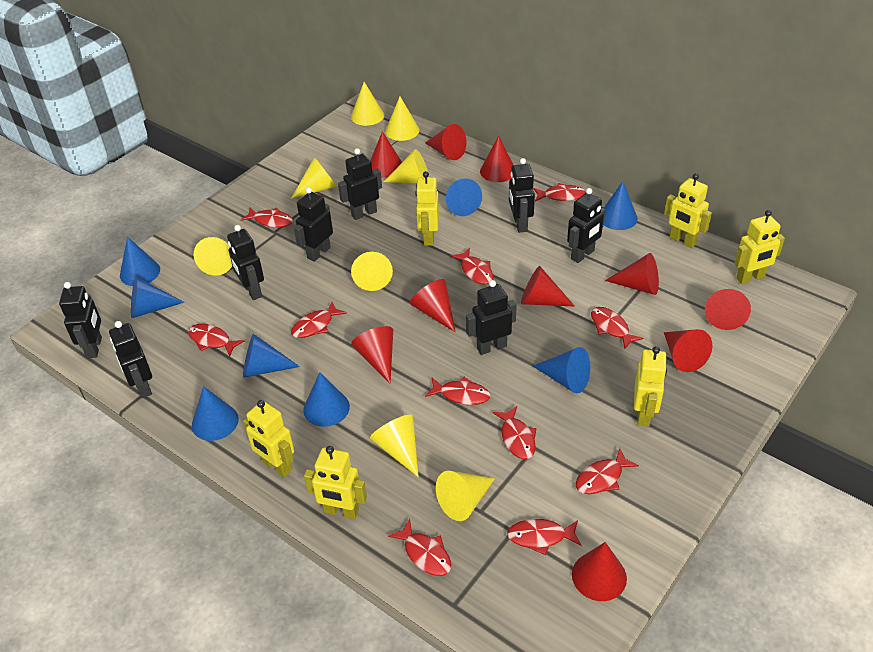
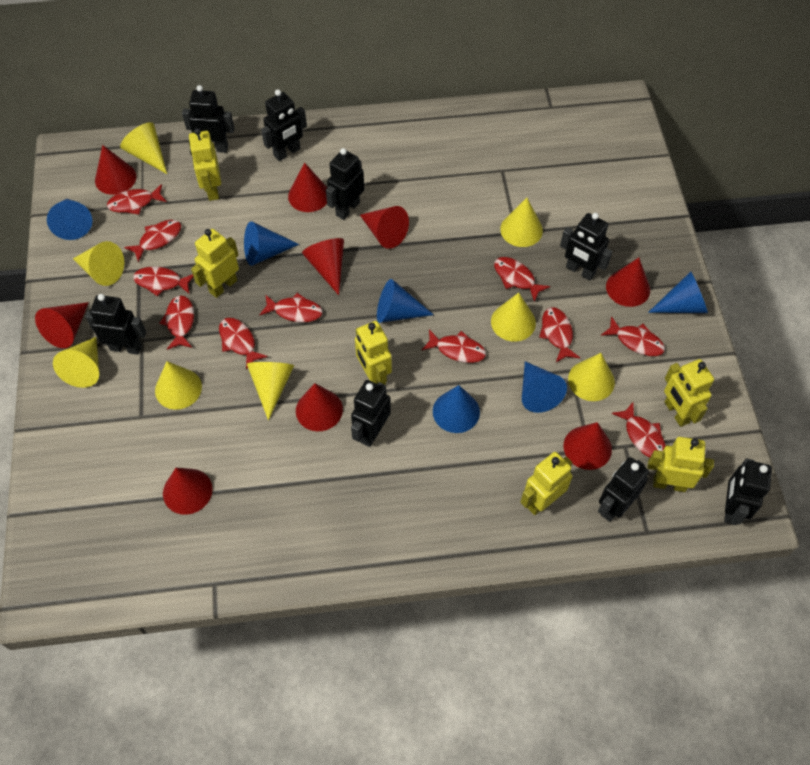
blue cone: [120,237,160,286] [131,277,184,318] [192,386,239,441] [243,334,300,378] [303,373,350,427] [446,179,482,216] [533,347,590,394] [603,182,638,230] = 8 -> [47,199,92,240] [244,221,299,266] [377,279,434,323] [433,385,480,433] [522,361,567,413] [648,272,708,313] = 6
red cone: [351,326,393,383] [370,131,402,178] [410,279,455,332] [425,124,466,160] [480,136,513,182] [521,266,575,307] [572,542,627,601] [605,253,659,295] [664,329,713,372] [705,289,751,330] = 10 -> [35,302,89,348] [95,145,136,195] [163,468,213,515] [288,162,327,212] [296,383,343,431] [302,238,344,295] [360,206,409,249] [563,422,612,470] [606,258,650,307] = 9

